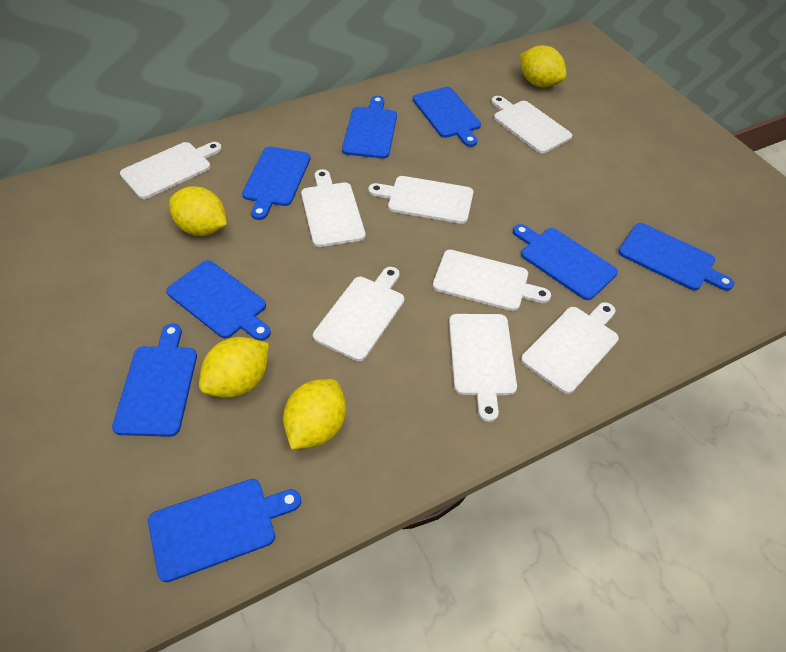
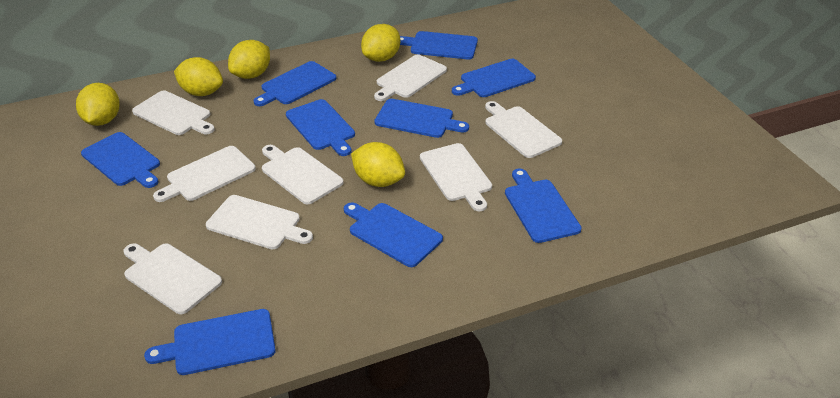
blue cutting board: [112,323,197,437] [148,479,301,582] [167,260,271,341] [242,147,310,220] [342,96,397,159] [413,87,481,147] [513,224,618,300] [618,223,734,291] = 8 -> [81,132,160,188] [144,309,276,375] [254,61,337,106] [286,99,355,156] [344,202,443,267] [374,99,469,138] [400,31,478,59] [452,59,536,97] [505,168,582,243] = 9
yellow lemon: [169,186,227,236] [199,337,269,398] [283,379,346,450] [520,45,566,87] = 4 -> [76,83,120,126] [174,57,223,96] [228,40,270,79] [351,142,405,187] [361,24,400,62] = 5

